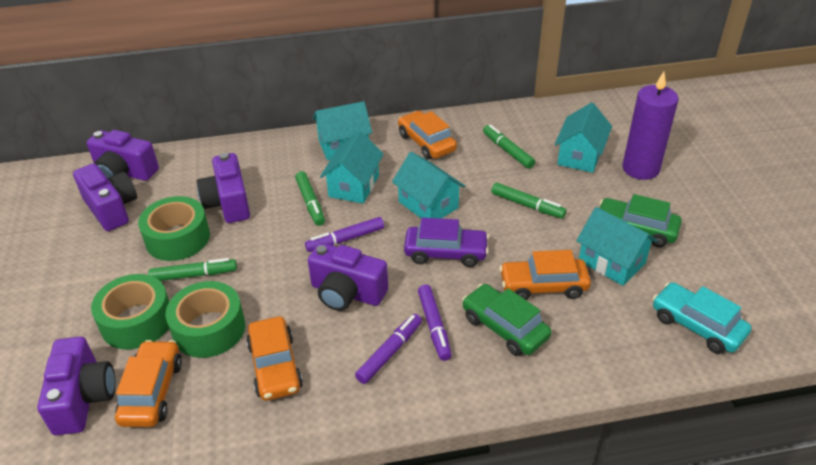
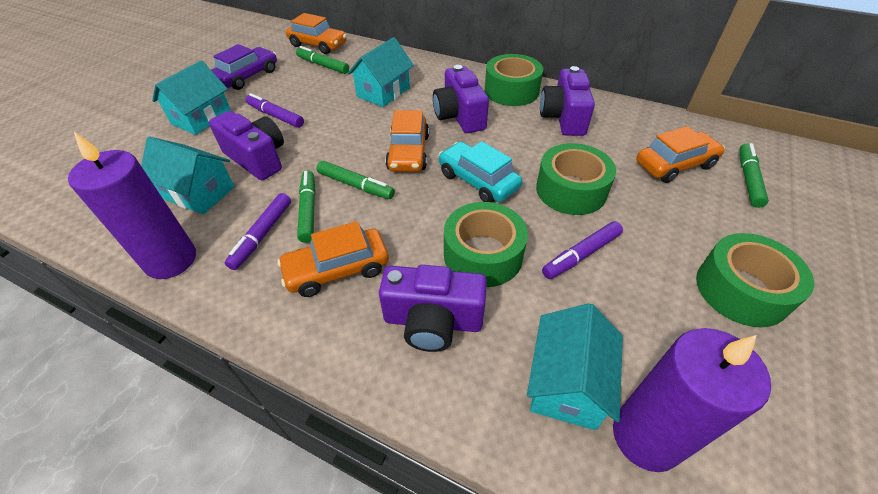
green car: [462,284,552,356] [600,194,682,247] = 2 -> none = 0
green tape: [91,274,169,349] [138,196,210,261] [166,281,245,358] = 3 -> [444,202,528,287] [485,54,543,106] [536,143,616,215] [696,233,814,327] = 4
purple camera: [37,337,116,435] [73,163,137,231] [87,130,159,181] [197,153,250,223] [308,243,388,311] = 5 -> [209,111,284,180] [379,265,487,352] [433,65,489,133] [540,66,595,136] = 4
purple candle: [623,72,678,180] = 1 -> [68,132,196,279] [613,328,771,472] = 2
turquoise house: [313,101,372,160] [320,131,384,204] [392,152,465,219] [555,102,612,173] [576,207,657,286] = 5 -> [141,137,235,215] [152,60,231,135] [347,37,414,107] [527,303,623,430] = 4

